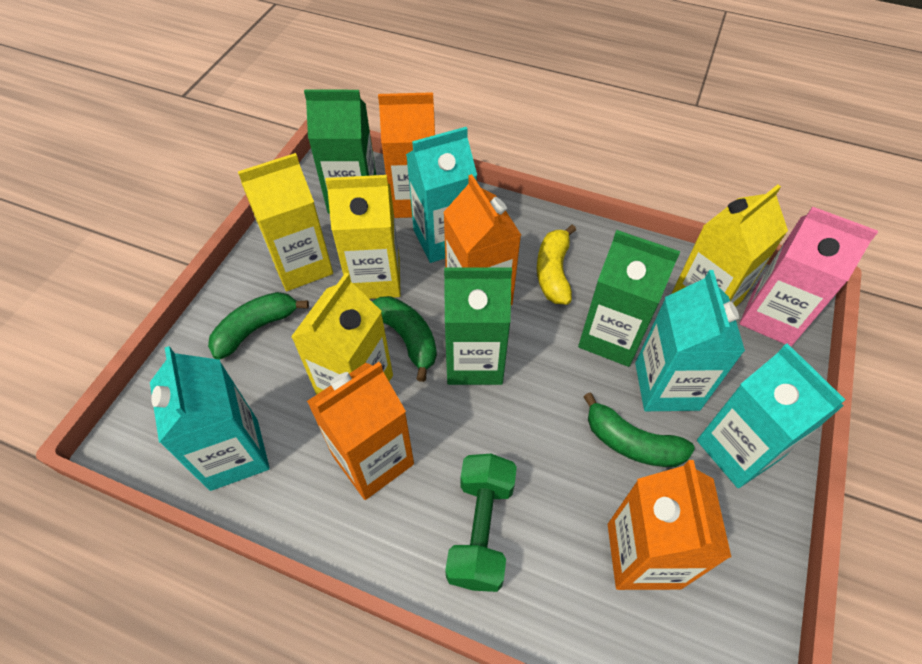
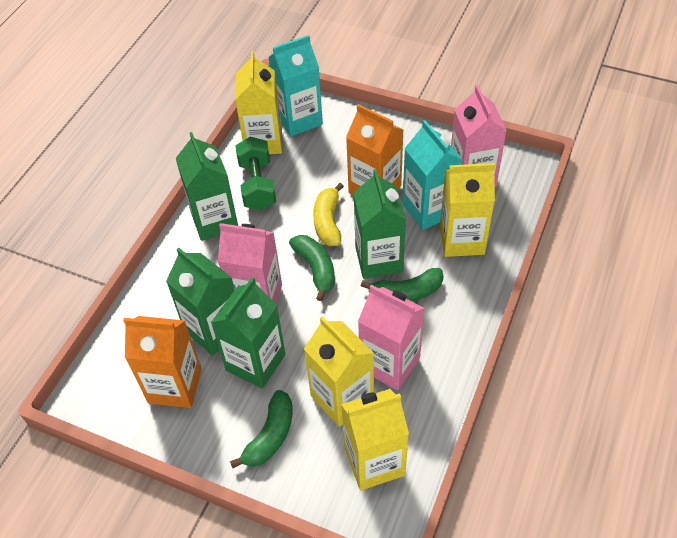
green carton: [304,89,376,214] [444,267,512,385] [578,230,680,367] = 3 -> [166,248,235,356] [176,132,238,241] [211,277,285,388] [354,169,406,279] = 4
orange carton: [307,362,414,500] [378,92,435,218] [443,174,521,305] [608,460,731,590] = 4 -> [123,316,202,408] [346,104,403,196] = 2
pink carton: [740,206,878,346] = 1 -> [218,223,282,304] [358,285,425,390] [451,85,507,187] = 3
turquoise carton: [150,346,270,491] [406,127,477,263] [635,270,745,411] [697,343,845,488] = 4 -> [268,35,323,137] [403,120,463,230] = 2

